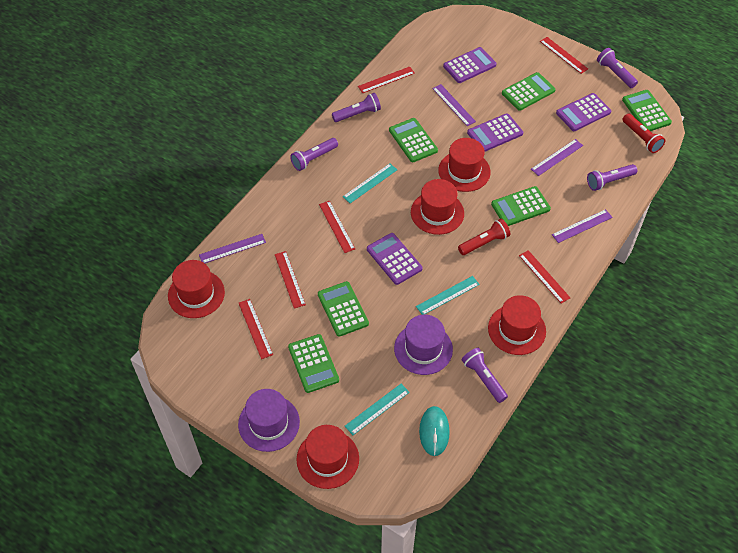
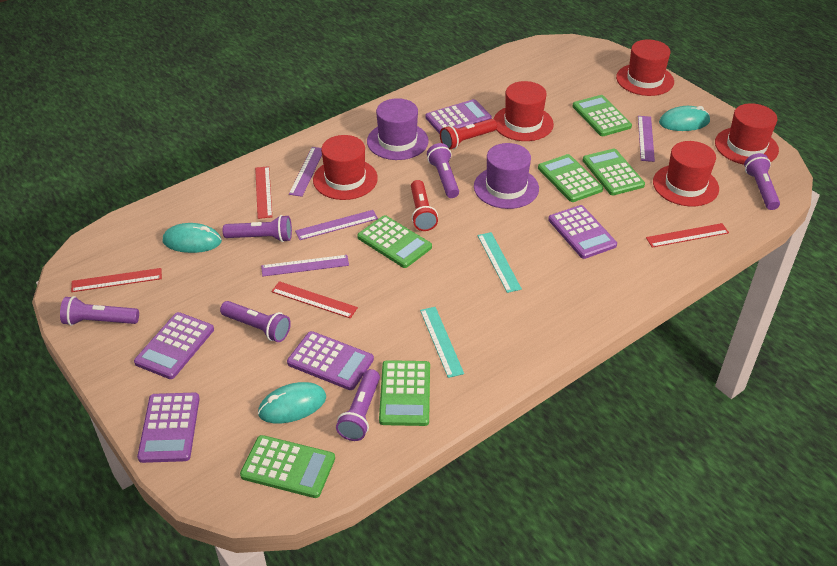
purple calculator: [367,233,423,285] [443,47,496,83] [467,113,523,152] [556,93,611,131] = 4 -> [134,312,214,379] [137,393,200,463] [287,331,374,390] [426,99,492,134] [548,205,617,259] = 5
purple flashlight: [290,138,338,171] [332,93,381,122] [462,348,508,403] [587,164,637,191] [597,48,638,88] = 5 -> [60,296,139,326] [220,301,291,342] [223,215,292,242] [336,369,380,441] [427,143,459,198] [744,153,780,210] = 6
red ruler: [239,299,273,359] [275,251,306,309] [319,201,355,253] [358,67,415,93] [519,250,570,303] [540,37,588,74] = 6 -> [71,268,162,292] [255,166,272,219] [271,281,358,319] [646,223,729,248] = 4
turquoise mouse: [419,406,450,456] = 1 -> [163,223,222,253] [258,382,326,424] [659,106,710,131] = 3
turquoise ruler: [343,163,397,203] [345,384,409,435] [416,276,480,315] = 3 -> [420,307,464,378] [478,232,522,293] = 2

